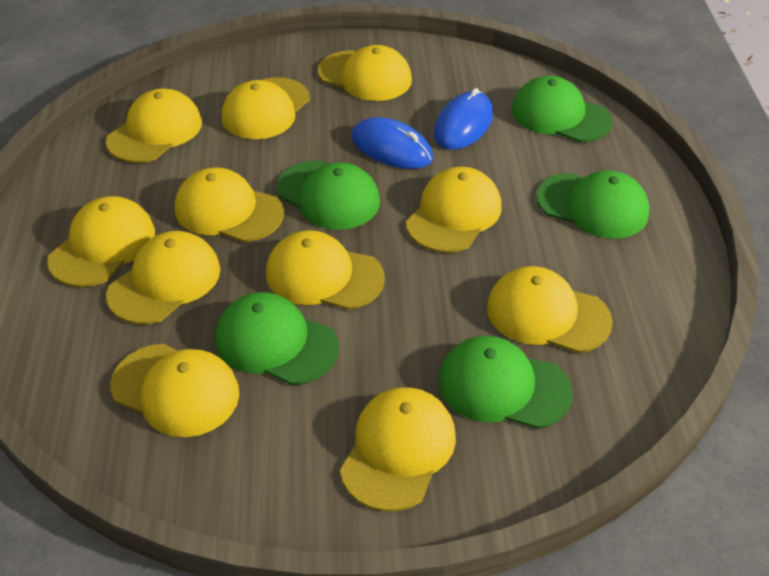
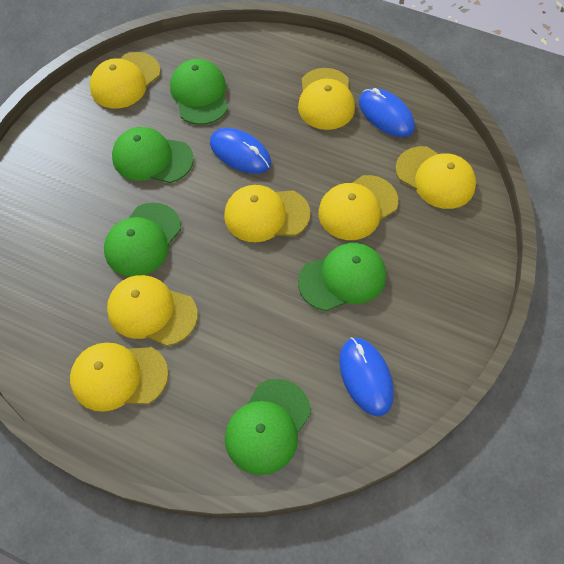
blue mouse: [352,117,433,169] [434,88,493,150] = 2 -> [210,128,271,174] [339,338,394,416] [359,88,415,137] = 3
yellow cap: [47,196,155,287] [106,88,202,163] [106,231,220,324] [110,344,239,437] [175,167,284,242] [222,77,310,139] [266,230,385,310] [318,45,412,101] [340,387,456,512] [406,167,502,253] [487,266,613,353] = 11 -> [70,343,168,412] [90,52,161,108] [107,275,198,346] [224,185,310,242] [298,68,355,130] [318,175,398,240] [395,146,476,209] = 7

